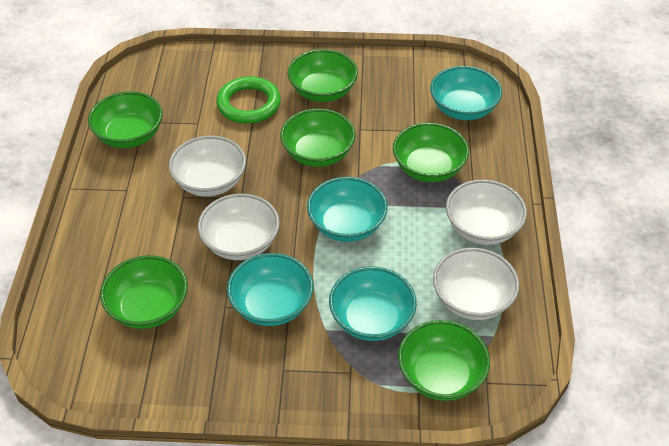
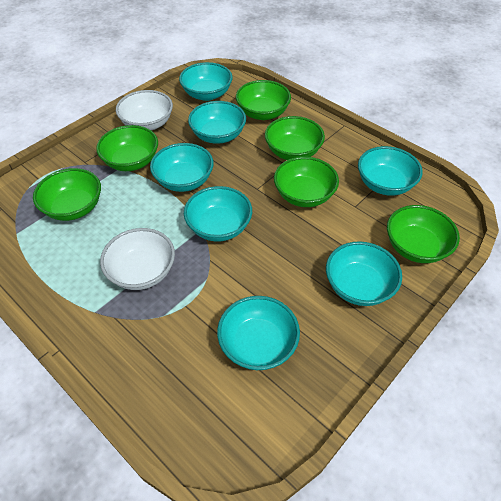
green ring: [216,76,281,124] = 1 -> none = 0
turquoise bowl: [227,253,314,326] [307,177,388,242] [329,266,417,341] [430,66,502,120] = 4 -> [150,143,214,192] [179,62,233,101] [184,186,252,242] [188,101,246,144] [217,296,300,370] [326,241,402,306] [358,146,423,196] = 7
white bowl: [169,136,246,197] [198,194,280,260] [433,248,519,320] [446,179,527,245] = 4 -> [100,228,175,290] [116,90,173,130] = 2

